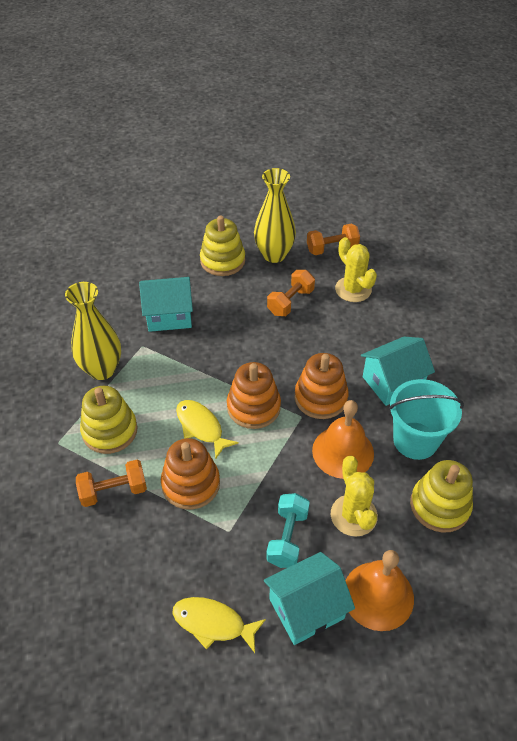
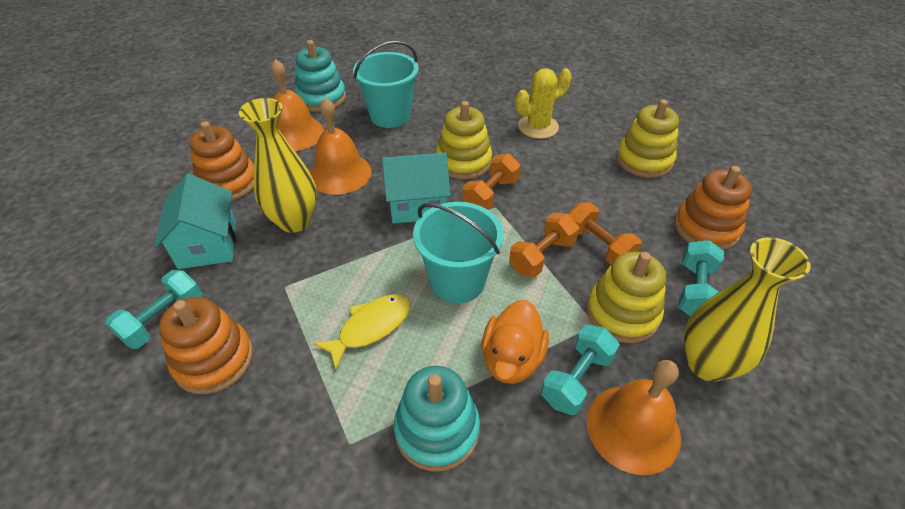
orange bell: [312,400,374,479] [345,550,414,631] = 2 -> [271,59,324,151] [310,97,372,195] [587,360,681,475] = 3
orange duck: none = 0 -> [482,300,549,384] = 1
turquoise bucket: [389,379,464,460] = 1 -> [353,41,419,128] [413,202,504,303] = 2
turquoise dumbbell: [266,493,310,568] = 1 -> [105,270,202,349] [541,325,620,415] [678,240,724,316] = 3
turquoise house: [139,277,193,332] [264,552,355,645] [361,337,435,406] = 3 -> [154,174,236,269] [382,152,451,224] = 2
turquoise stacking toy: none = 0 -> [295,40,346,112] [394,366,480,471] = 2
yellow cactus: [331,456,378,537] [335,237,377,302] = 2 -> [516,68,572,139] = 1
yellow fish: [172,597,266,653] [176,400,239,459] = 2 -> [313,294,411,369] = 1

